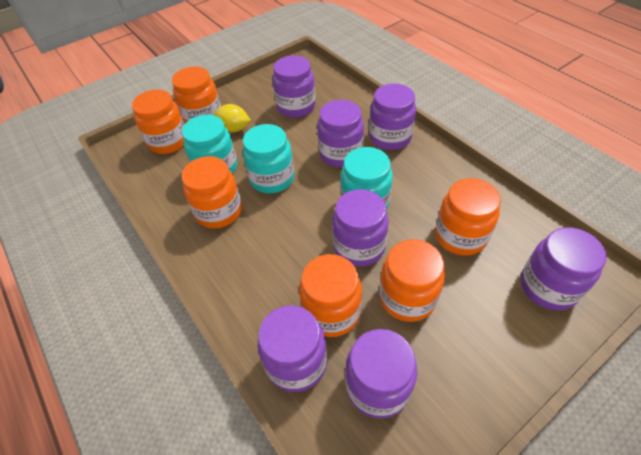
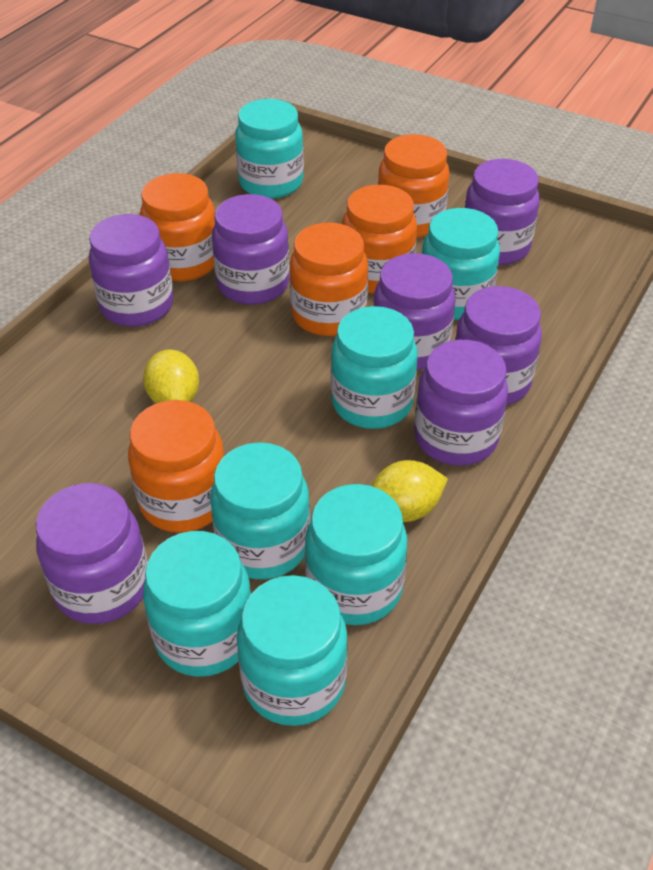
orange jar: [132,90,185,154] [172,66,221,123] [182,156,242,229] [299,254,362,337] [379,239,445,322] [435,178,501,256] = 6 -> [128,400,225,533] [140,173,215,281] [289,223,368,336] [342,185,417,294] [378,134,449,238] = 5
turquoise jar: [182,115,237,174] [243,124,294,193] [340,147,393,210] = 3 -> [143,531,252,677] [210,442,310,580] [235,99,304,199] [237,575,348,726] [305,484,408,625] [331,306,418,429] [422,208,500,320] = 7
yellow lemon: [213,104,251,132] = 1 -> [143,349,199,403] [371,460,448,522] = 2

